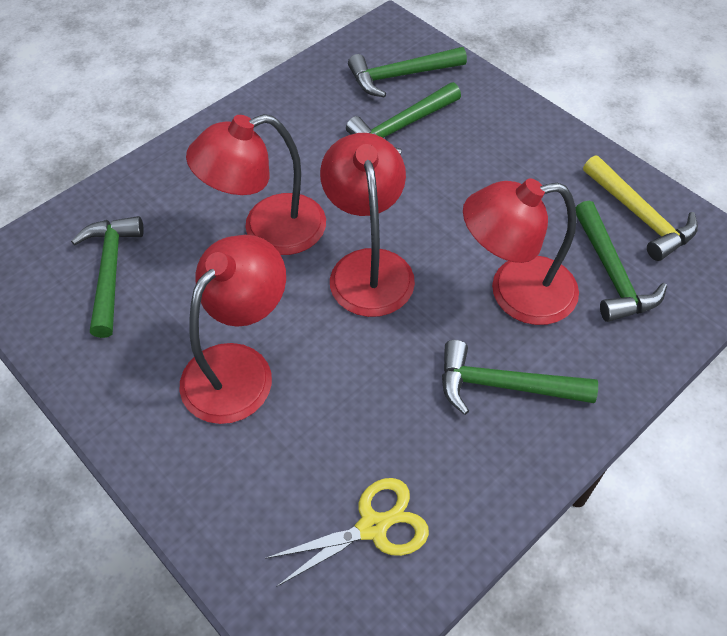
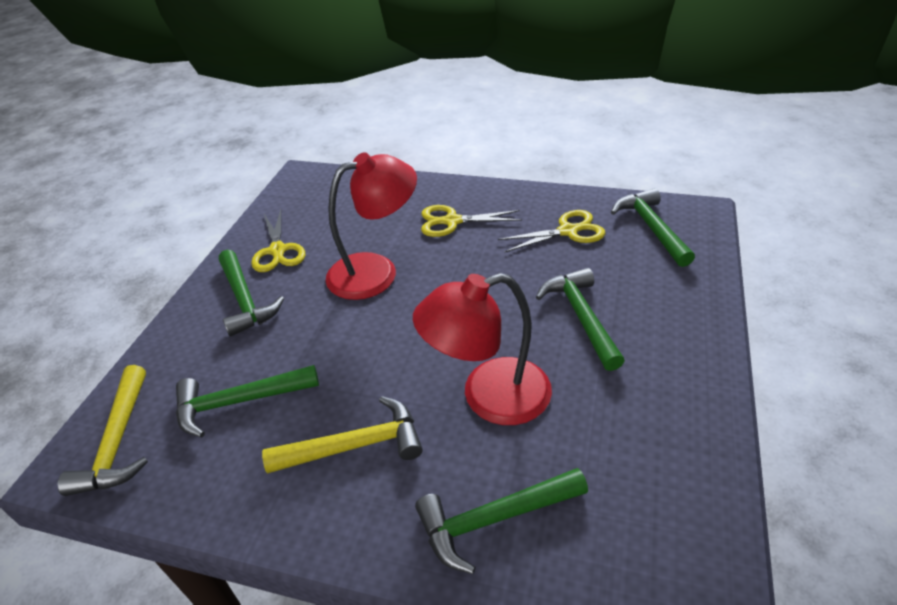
red lamp: [180,235,286,424] [186,114,326,255] [320,133,415,317] [463,178,579,325] = 4 -> [326,152,417,300] [413,273,552,425] = 2
yellow hammer: [583,155,698,261] = 1 -> [58,365,148,496] [262,396,423,474] = 2
yellow scissors: [265,478,429,587] = 1 -> [251,209,305,272] [421,205,522,237] [498,210,605,252] = 3

